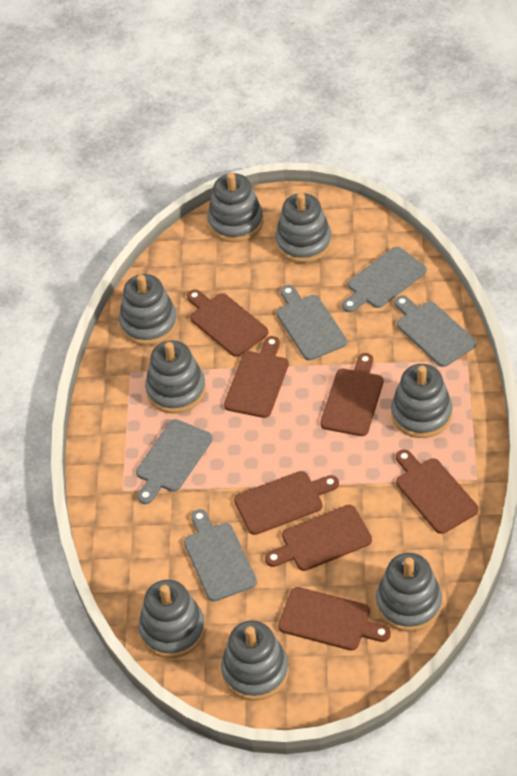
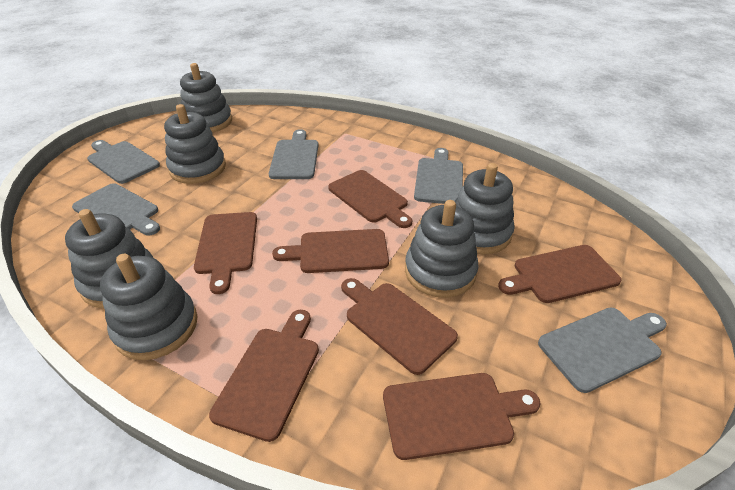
grey stacking toy: [119,274,178,345] [138,580,205,658] [145,340,206,413] [207,172,263,242] [221,621,289,701] [275,193,332,263] [376,553,442,632] [391,364,452,438] = 8 -> [65,209,153,309] [100,254,198,360] [164,104,226,184] [180,63,232,132] [405,200,479,298] [455,163,515,254] = 6

